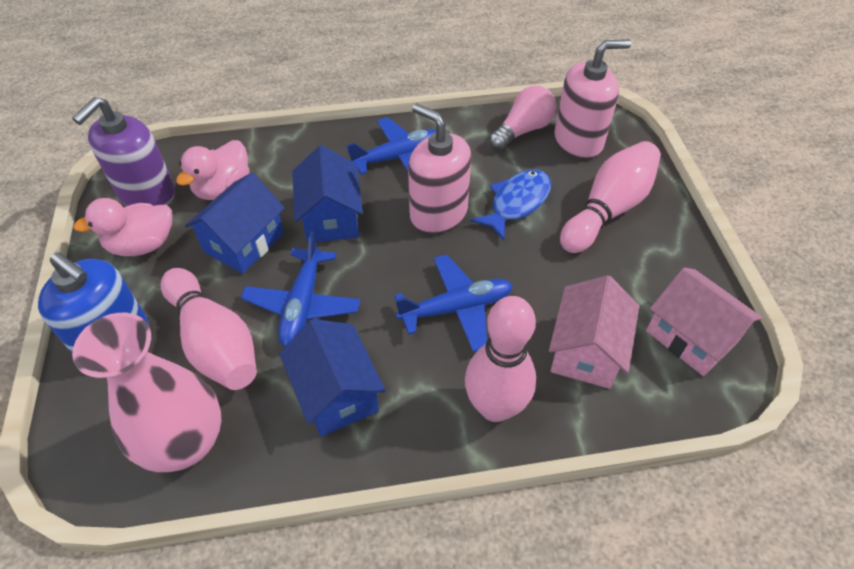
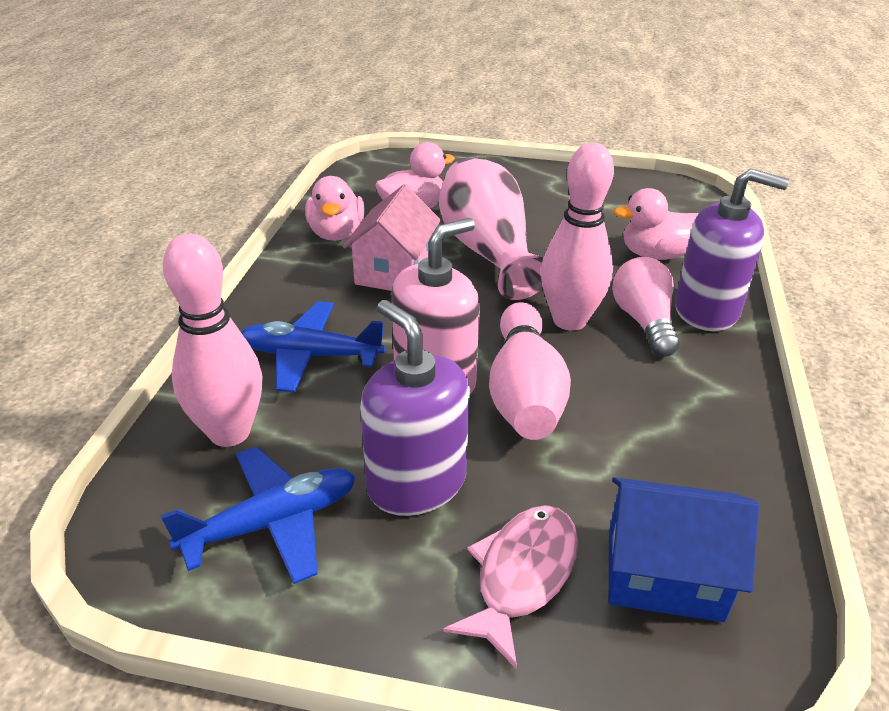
blue fish: [470,170,551,241] = 1 -> none = 0
blue house: [185,173,285,274] [279,319,386,437] [292,145,363,243] = 3 -> [609,477,759,622] = 1
blue plane: [241,231,360,347] [346,117,436,175] [395,255,513,352] = 3 -> [161,446,356,584] [241,301,385,392] = 2
blue soap dispenser: [38,252,149,353] = 1 -> none = 0
pink duck: [73,198,172,256] [176,140,249,200] = 2 -> [305,176,365,241] [375,142,455,208] [614,188,699,260] = 3
pink fish: none = 0 -> [443,505,578,669] = 1
pink house: [549,275,639,389] [646,267,763,376] = 2 -> [343,184,441,291] = 1
pink soap dispenser: [408,103,471,234] [554,39,631,159] = 2 -> [391,218,480,395] = 1
purple soap dispenser: [72,97,175,206] = 1 -> [360,300,470,516] [675,169,789,331] = 2

